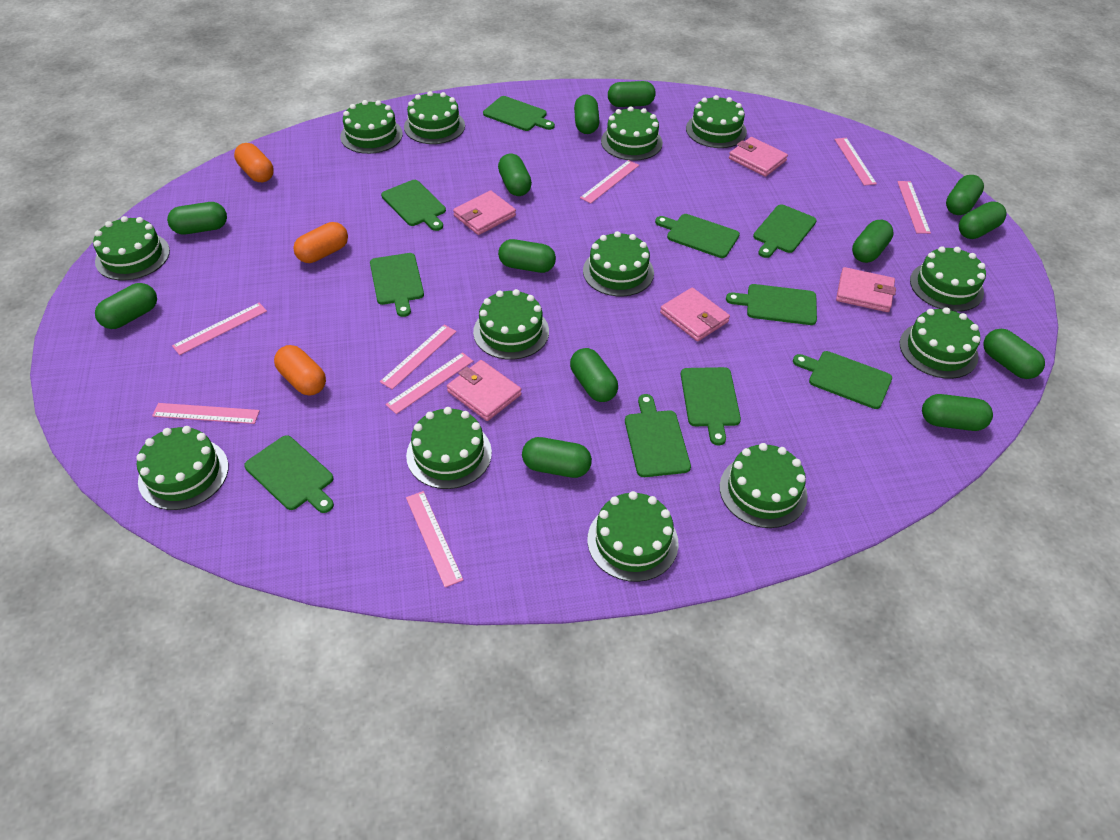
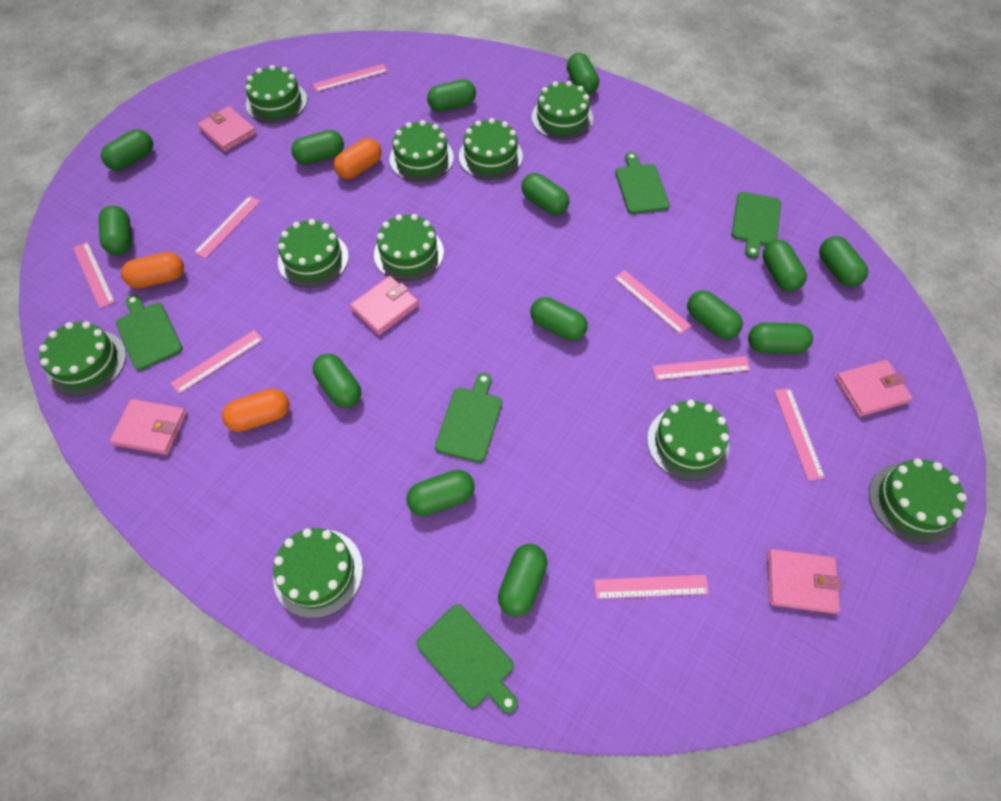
green cake: [93,216,170,280] [136,426,229,510] [340,100,403,154] [404,91,465,144] [406,407,492,489] [473,289,549,360] [583,231,654,296] [587,491,679,582] [601,106,663,161] [686,95,747,148] [720,443,807,528] [900,307,980,379] [910,246,986,312] = 13 -> [39,321,126,396] [245,65,307,123] [273,528,363,618] [278,219,349,288] [374,214,444,282] [390,120,454,182] [459,118,523,180] [532,81,593,140] [647,400,729,481] [869,459,967,544] = 10
green capsule: [95,283,157,329] [167,202,227,234] [498,153,532,196] [498,239,556,273] [522,437,592,478] [570,348,618,402] [574,94,600,134] [608,81,656,107] [852,220,894,263] [922,394,993,431] [946,175,984,215] [959,201,1006,239] [983,329,1045,379] = 13 -> [99,206,131,255] [101,129,153,171] [291,130,344,165] [313,354,361,408] [406,470,475,516] [427,79,476,112] [498,544,547,617] [521,173,569,215] [530,297,588,341] [567,53,599,95] [687,290,743,339] [748,322,813,354] [763,240,807,292] [819,236,868,287] = 14
green cutting board: [244,435,334,513] [370,253,424,317] [381,180,446,231] [483,96,555,131] [625,394,691,477] [655,214,740,258] [681,367,741,445] [726,284,817,325] [753,204,817,258] [793,351,892,409] = 10 -> [116,295,183,371] [417,604,518,714] [435,373,502,463] [615,152,670,214] [732,192,781,258] = 5

